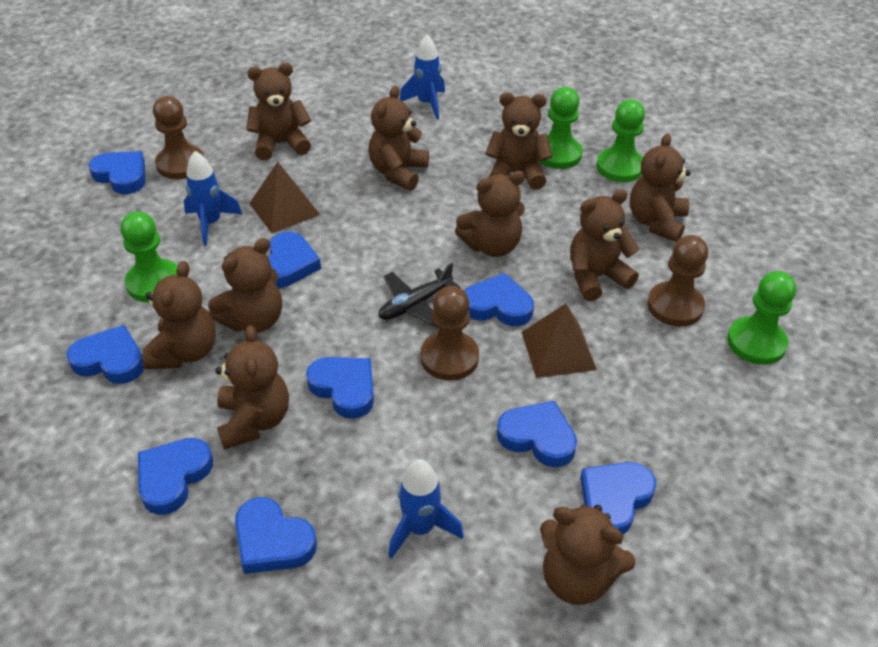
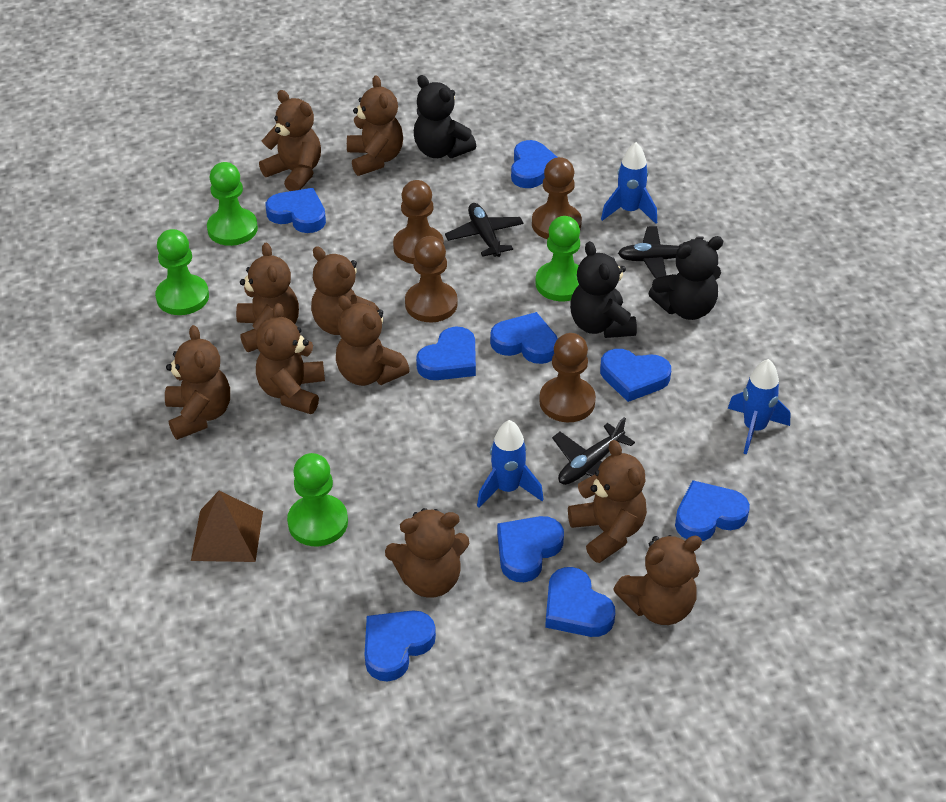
black plane: [379,263,460,328] = 1 -> [445,203,524,257] [552,417,635,485] [618,226,704,278] = 3
black teddy bear: none = 0 -> [414,75,476,158] [570,241,637,338] [649,236,723,320] = 3
brown pawn: [153,96,204,179] [420,286,479,381] [647,235,708,327] = 3 -> [393,180,444,264] [405,236,458,322] [532,157,582,239] [539,333,596,422] = 4
brown pyramid: [249,162,320,233] [522,303,597,378] = 2 -> [191,491,263,562] = 1

